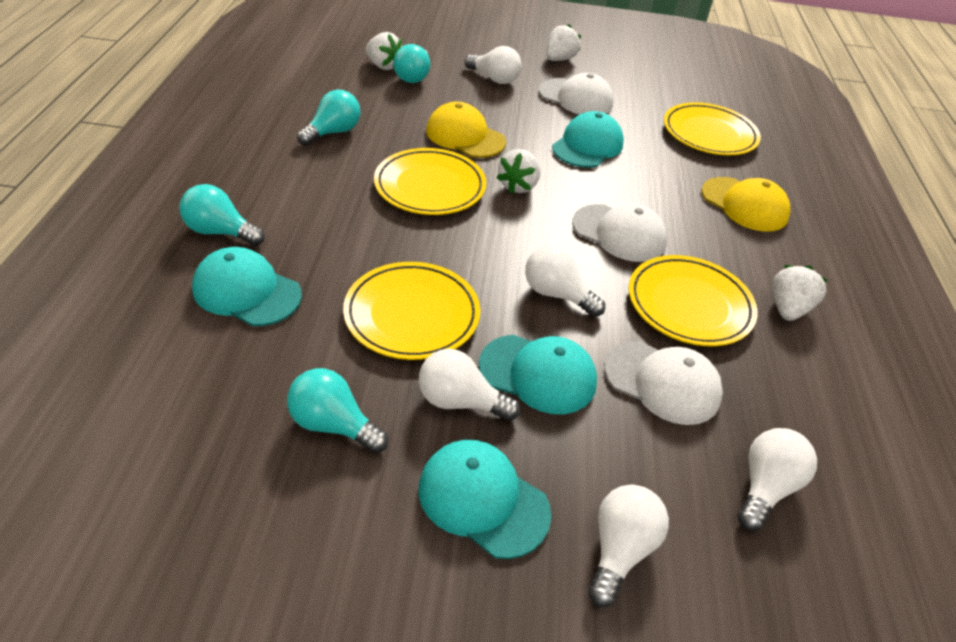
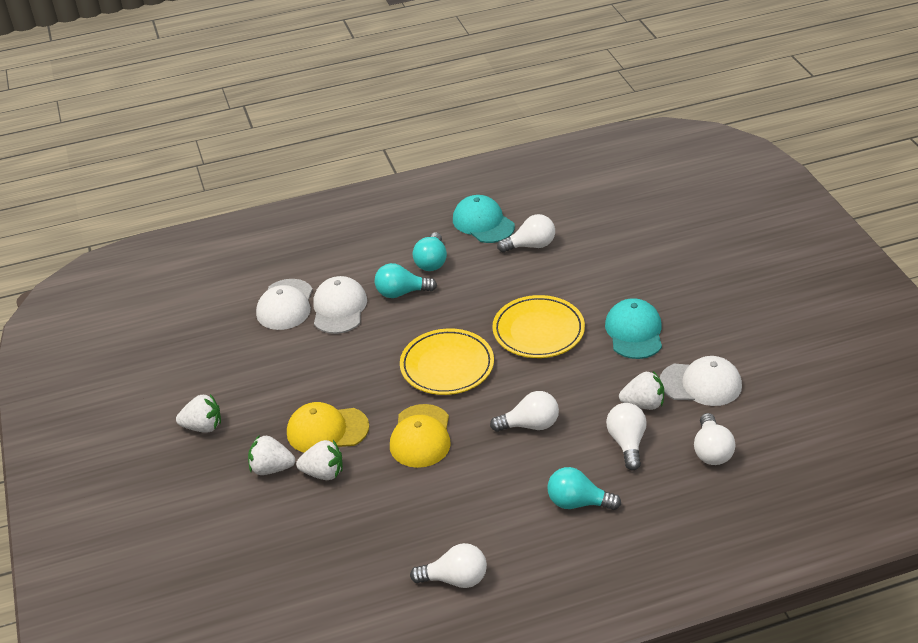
turquoise cap: [192,247,302,326] [418,440,551,559] [479,335,597,414] [552,111,624,168] = 4 -> [453,195,515,243] [605,298,662,359] = 2
turquoise light bulb: [179,184,265,246] [287,368,388,453] [297,90,361,146] [393,44,430,83] = 4 -> [375,263,437,298] [412,232,447,271] [547,467,621,510] = 3
yellow plate: [343,262,480,360] [374,148,486,215] [628,255,758,346] [664,102,761,155] = 4 -> [400,328,494,395] [492,295,585,358] = 2

